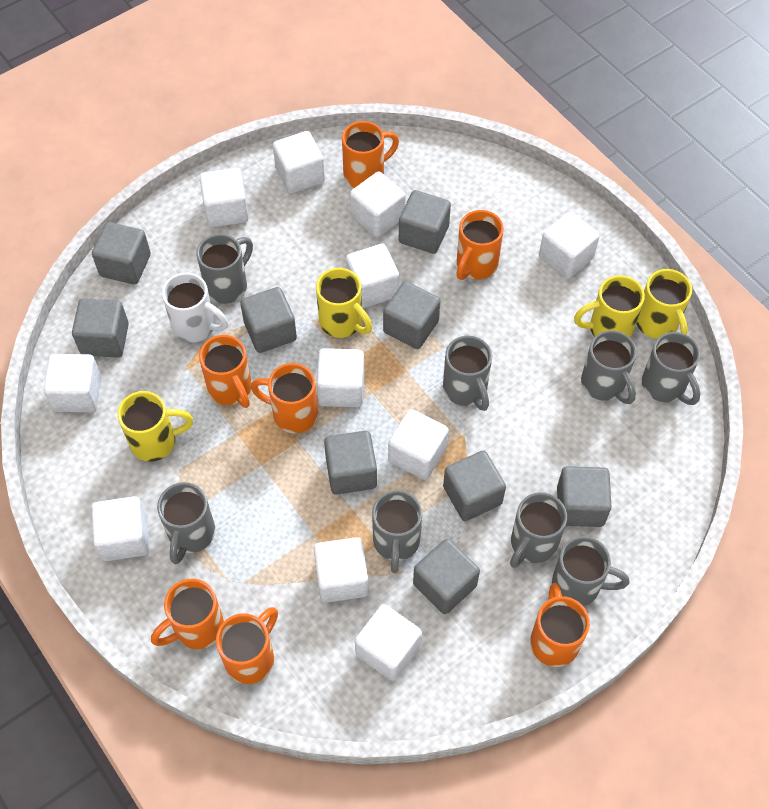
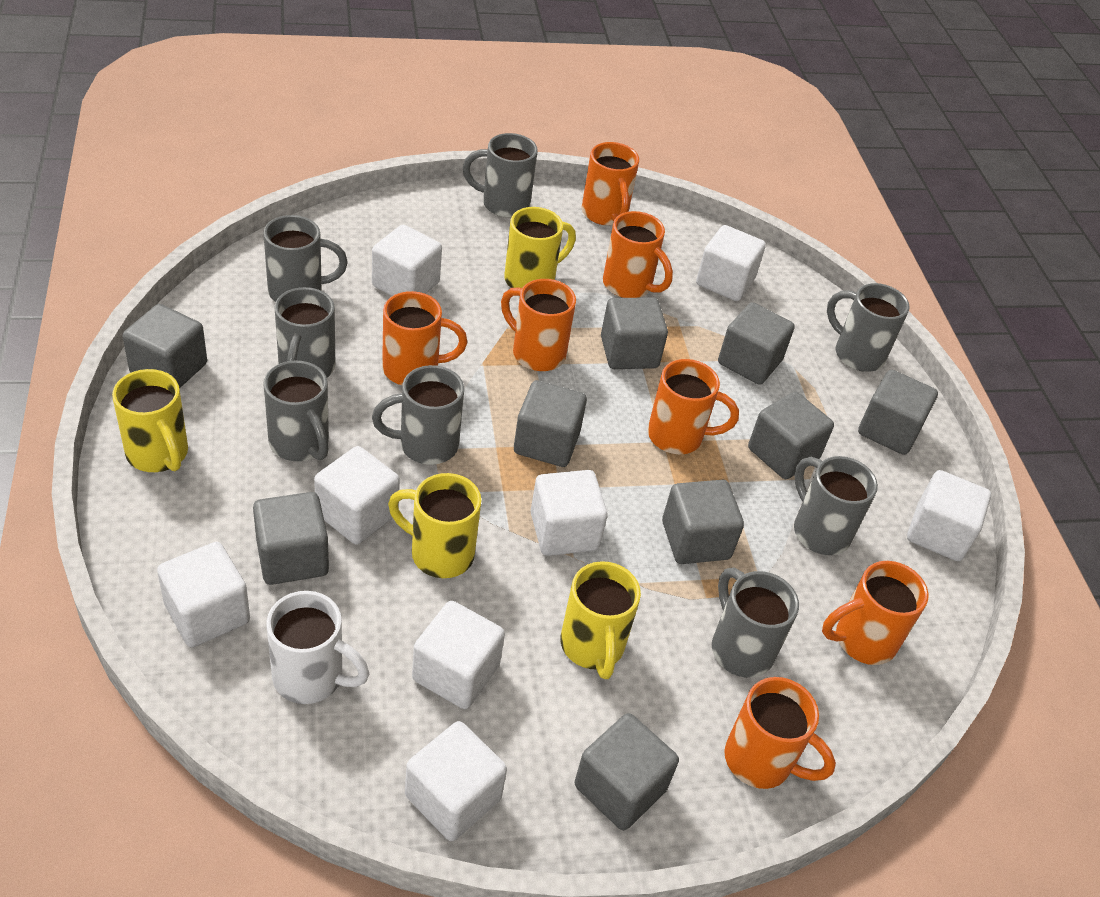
white cube: [44,354,102,412] [91,496,149,561] [200,168,249,227] [273,131,325,194] [314,537,369,603] [316,348,365,407] [346,244,399,308] [350,171,406,238] [355,604,422,681] [388,409,449,480] [539,212,600,279] = 11 -> [157,542,250,647] [314,446,400,545] [372,225,442,296] [405,721,507,841] [412,601,505,709] [531,470,608,556] [696,225,766,301] [907,470,991,561] = 8

